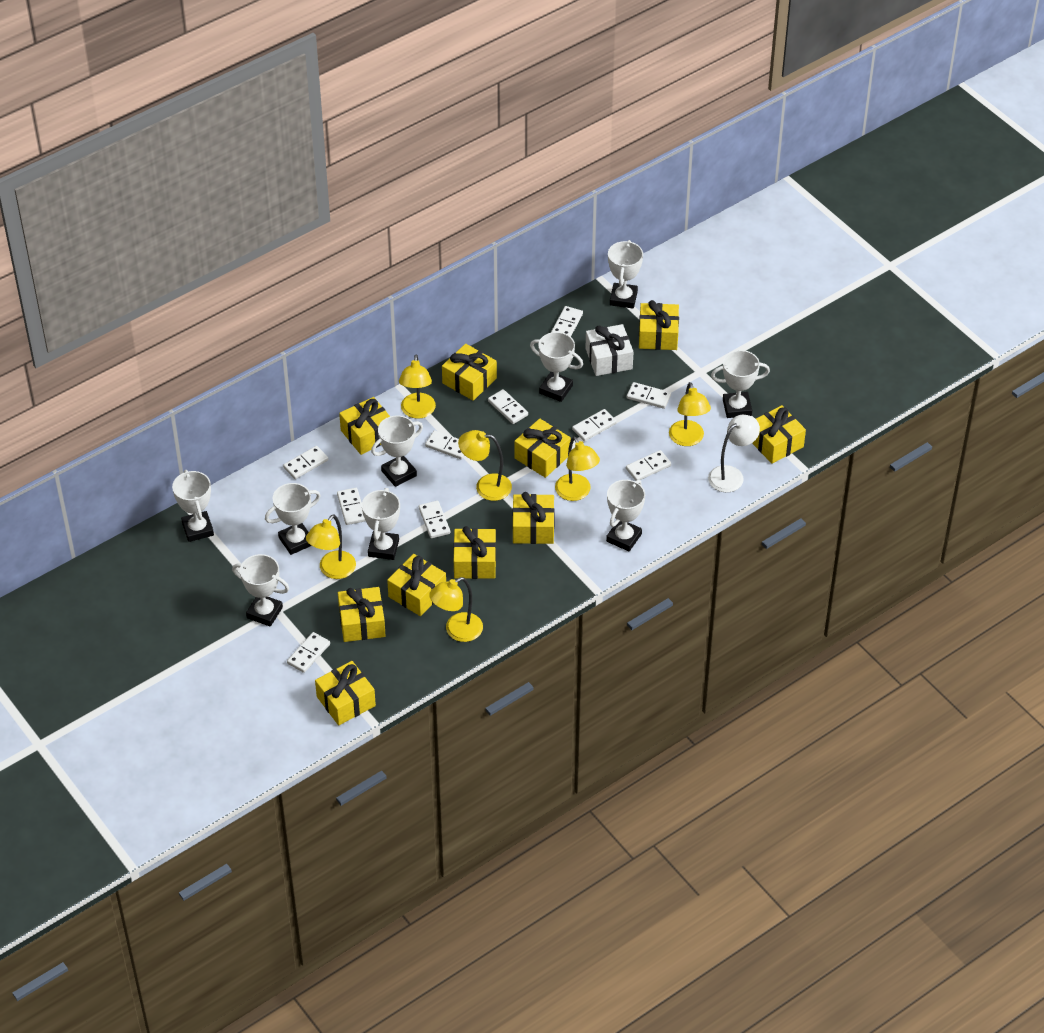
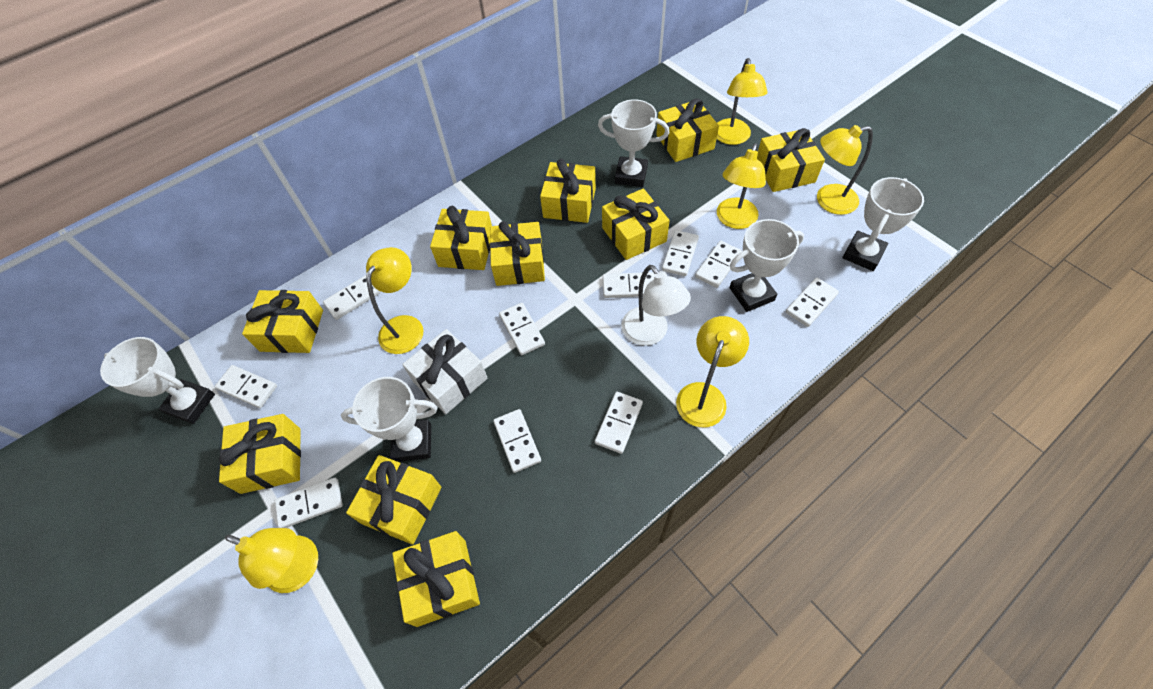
white trophy: [172,470,214,542] [232,554,289,627] [265,483,321,555] [362,488,400,560] [371,415,423,487] [530,332,583,402] [606,480,645,551] [608,240,643,308] [711,350,770,418] = 9 -> [100,337,215,424] [341,377,437,462] [598,99,669,187] [729,219,804,312] [842,177,924,271] = 5

